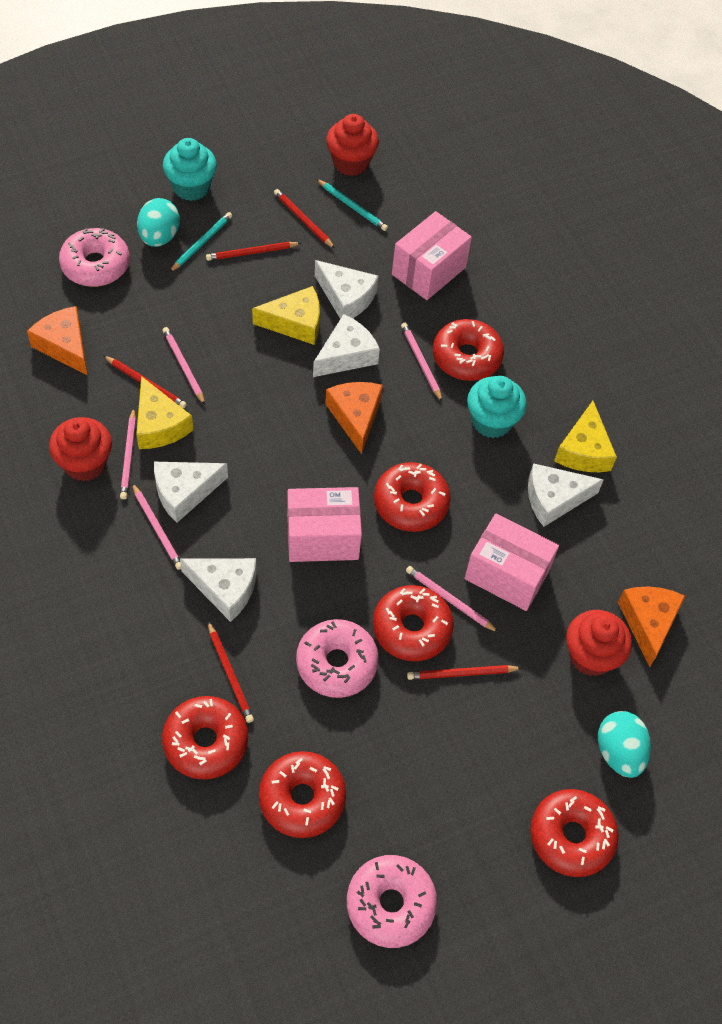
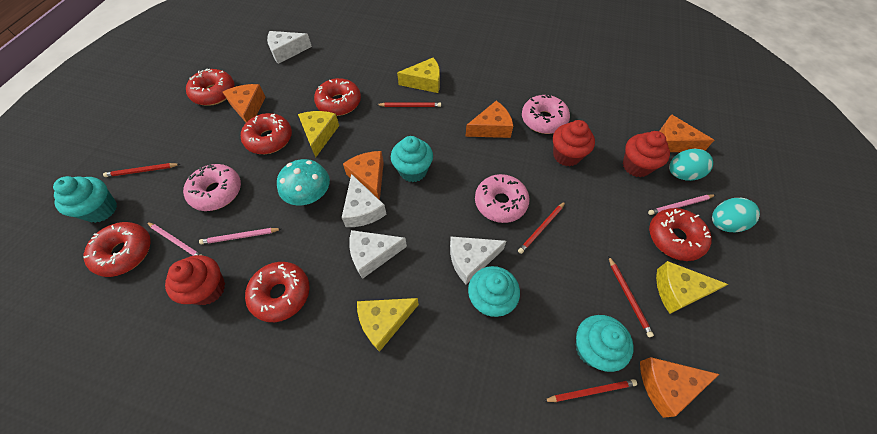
orange cheese: [27,306,88,375] [325,382,383,454] [618,587,685,667] = 3 -> [223,84,266,122] [343,151,384,200] [465,101,513,138] [640,357,719,418] [659,114,714,152] = 5
pink box: [287,487,362,562] [392,211,472,300] [464,514,559,611] = 3 -> none = 0
pink pencil: [120,408,136,499] [132,483,181,570] [163,327,205,405] [401,323,442,401] [406,566,499,633] = 5 -> [147,222,203,256] [199,228,281,244] [648,195,715,215] = 3
turquoise cupcake: [163,138,217,201] [467,376,527,438] = 2 -> [53,176,117,223] [391,136,433,182] [468,266,520,317] [576,315,634,372] = 4
turquoise mushroom: none = 0 -> [277,159,330,206] = 1
turquoise pencil: [169,212,232,272] [317,179,388,231] = 2 -> none = 0
white cheese: [154,462,228,523] [180,558,257,622] [313,314,380,377] [315,260,379,319] [528,463,604,527] = 5 -> [267,31,312,64] [342,174,387,227] [349,230,407,279] [450,237,506,284] = 4
yellow cheese: [136,376,193,449] [252,286,320,345] [554,401,617,472] = 3 -> [298,111,339,157] [357,298,419,352] [397,57,440,93] [656,261,728,314] = 4

